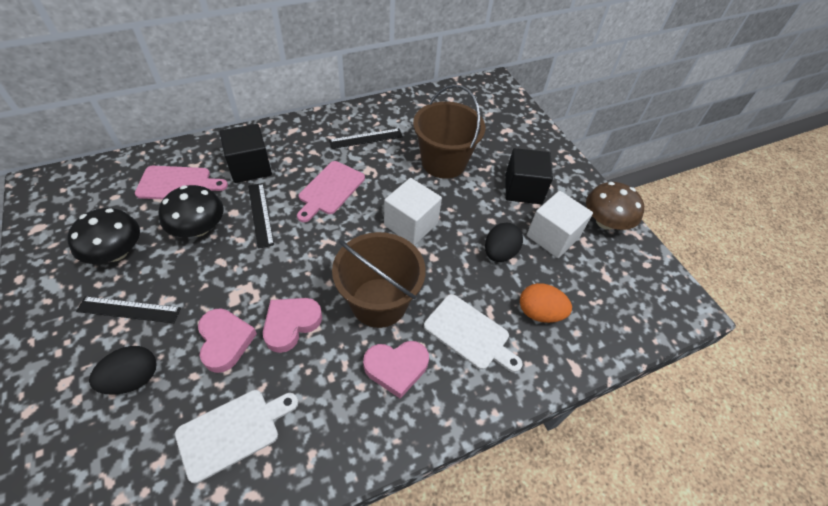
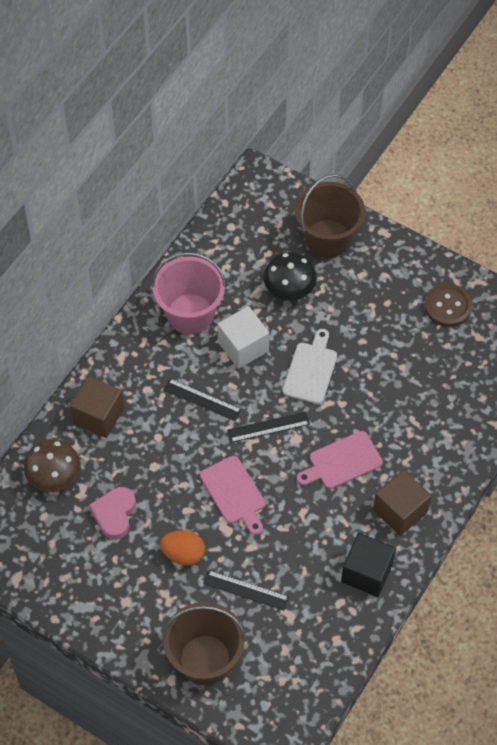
black cube: [220,124,272,183] [505,148,553,204] = 2 -> [341,533,396,597] = 1
black egg: [89,346,157,395] [485,222,523,262] = 2 -> none = 0
black mushroom: [68,208,140,264] [159,185,223,237] = 2 -> [263,252,317,300] = 1
brown button: none = 0 -> [424,283,472,327] = 1
brown cube: none = 0 -> [70,376,124,438] [373,470,431,536] = 2
pink bucket: none = 0 -> [152,252,226,334] = 1
pink heart: [198,309,257,373] [263,298,322,353] [363,341,429,399] = 3 -> [89,487,136,540] = 1
white cube: [384,178,442,245] [527,191,593,258] = 2 -> [217,306,269,369] = 1
white cutting board: [175,390,298,483] [424,294,523,372] = 2 -> [282,329,337,404] = 1

